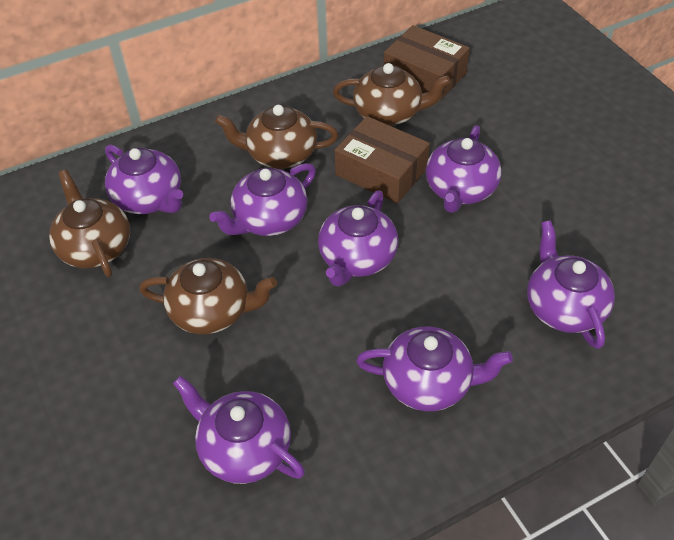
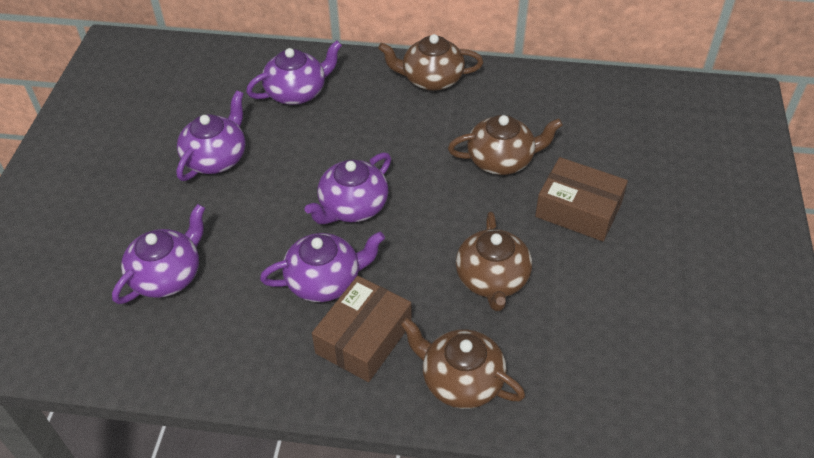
purple teapot: [105,144,183,214] [173,376,305,484] [209,163,316,236] [318,190,398,287] [356,327,513,411] [426,125,502,213] [527,220,615,349] = 7 -> [112,204,205,304] [177,90,246,181] [246,41,342,105] [260,232,385,302] [305,152,391,224] = 5

